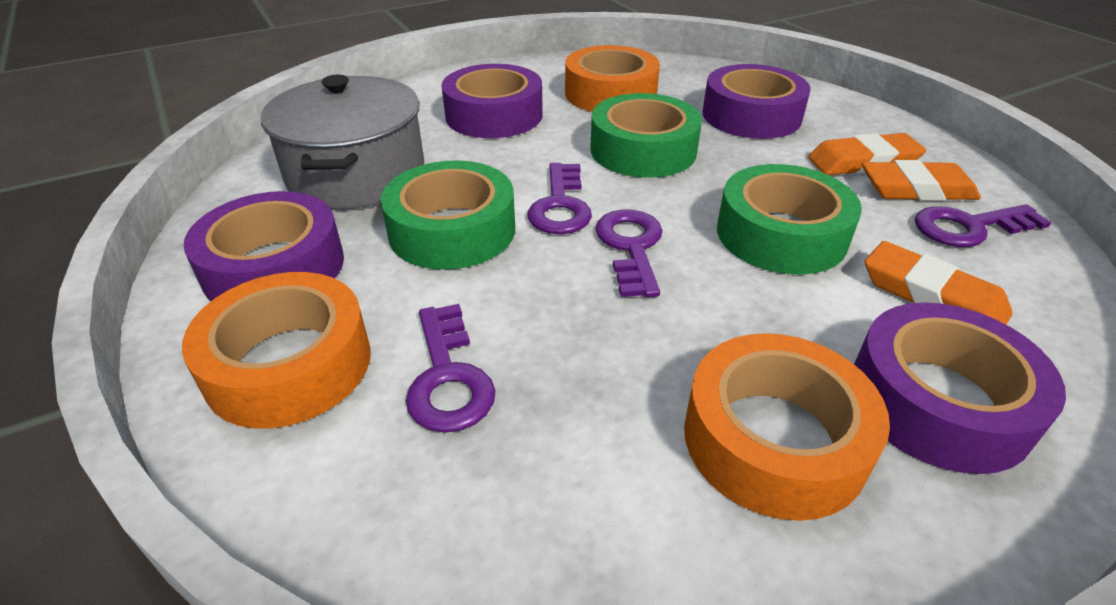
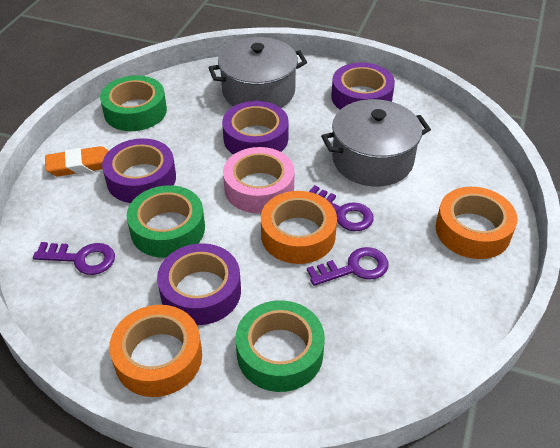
grey pot: [261,75,424,209] = 1 -> [208,37,307,108] [321,99,431,187] = 2
orange eraser: [808,133,926,175] [862,160,981,201] [865,241,1012,325] = 3 -> [45,146,109,176] = 1
pink tape: none = 0 -> [223,147,295,213] = 1
purple key: [406,304,496,433] [528,163,592,234] [595,209,663,297] [915,204,1051,247] = 4 -> [33,242,115,275] [307,247,388,286] [309,185,374,231] = 3

